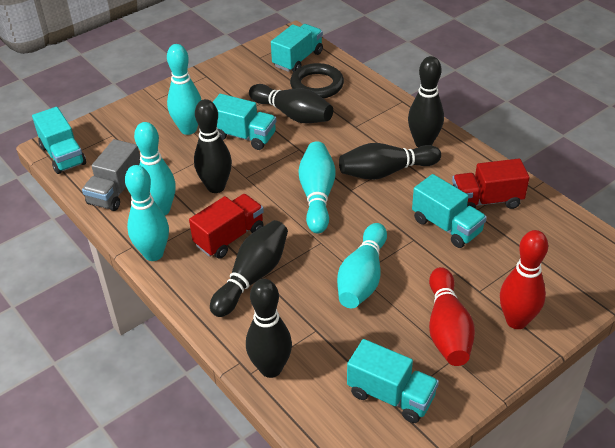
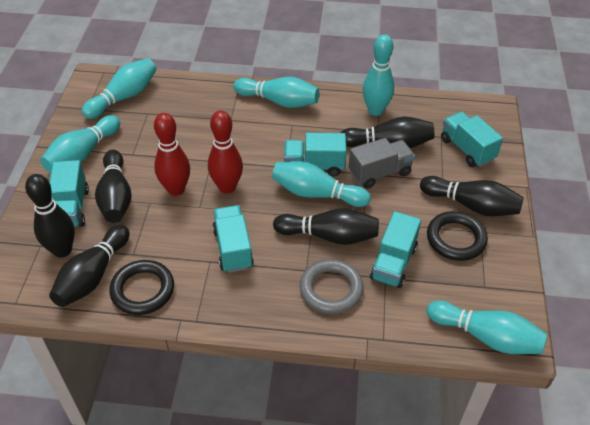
black ring: [290,63,344,99] = 1 -> [110,260,174,315] [427,211,488,261] = 2
grey ring: none = 0 -> [300,259,364,314] = 1
red truck: [189,194,264,259] [452,159,530,209] = 2 -> none = 0
turquoise bowling pin: [125,165,169,261] [134,122,176,215] [167,44,201,135] [298,141,336,233] [337,223,387,308] = 5 -> [40,115,120,172] [82,58,157,119] [234,77,319,108] [272,161,371,207] [363,34,394,116] [427,301,548,354] = 6

